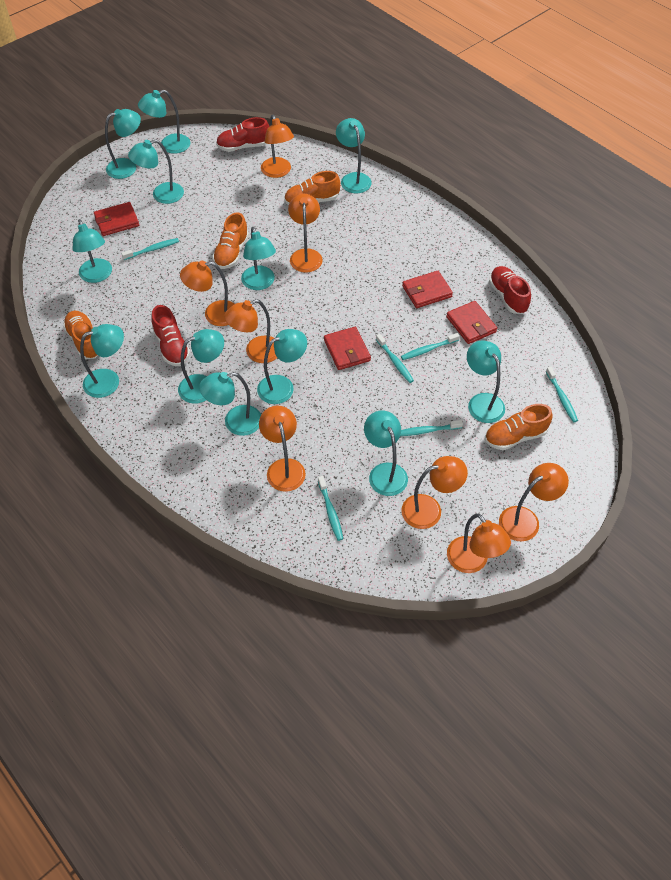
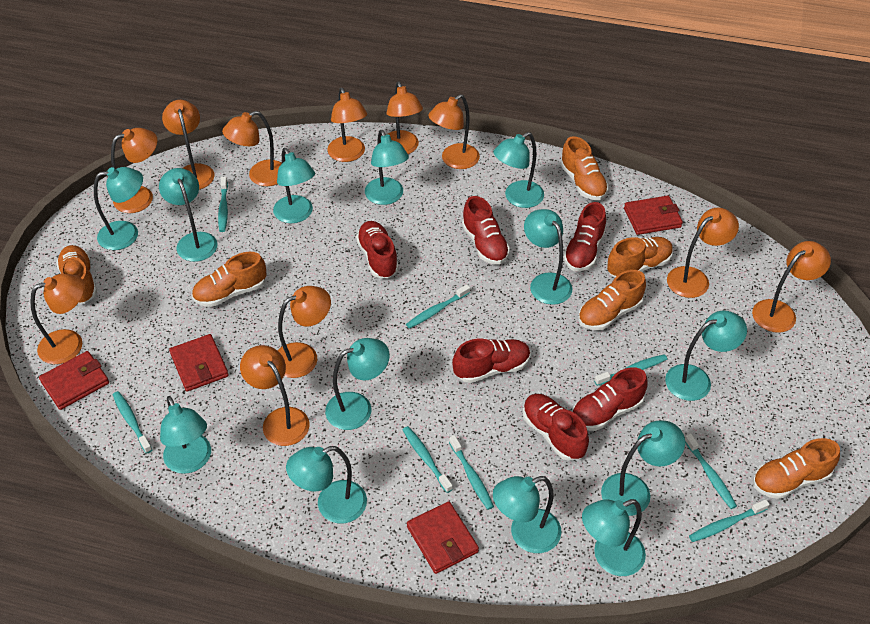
orange lamp: [180,260,234,326] [224,299,277,363] [259,405,306,492] [261,115,294,178] [288,194,323,273] [401,456,468,529] [447,513,511,573] [499,463,569,541] = 8 -> [30,274,84,364] [111,128,157,213] [162,100,215,190] [222,111,282,186] [240,345,310,446] [277,286,331,378] [327,88,367,162] [386,81,423,154] [428,94,480,169] [667,208,739,298] [752,241,831,333] = 11
orange shoe: [63,311,98,359] [212,212,249,269] [284,171,340,205] [485,404,553,450] = 4 -> [56,245,97,304] [192,252,266,307] [560,136,609,200] [578,270,646,330] [607,237,673,277] [753,438,840,499] = 6
red shoe: [152,305,190,366] [216,117,270,152] [489,266,531,314] = 3 -> [356,221,399,278] [452,338,530,383] [462,196,510,265] [523,394,589,461] [563,202,606,271] [572,367,647,431] = 6
turquoise lamp: [73,219,112,283] [80,324,124,398] [105,109,141,179] [128,139,184,204] [138,90,190,154] [178,329,224,404] [199,372,261,436] [241,227,276,290] [257,329,307,404] [336,118,372,193] [364,411,408,496] [467,341,505,423] = 12 -> [94,167,143,250] [159,168,218,262] [160,396,211,474] [273,148,315,223] [286,446,367,523] [325,338,390,430] [365,130,409,205] [493,132,544,208] [493,476,561,553] [524,209,572,305] [582,499,646,576] [601,420,685,516] [665,310,747,401] = 13
turquoise toothbrush: [121,238,179,260] [318,476,343,541] [376,334,414,383] [400,420,463,436] [401,333,460,360] [546,367,578,422] = 6 -> [113,391,152,454] [218,177,228,232] [403,426,453,493] [406,284,470,329] [449,435,494,510] [594,354,667,386] [685,433,737,509] [689,499,770,542] = 8

